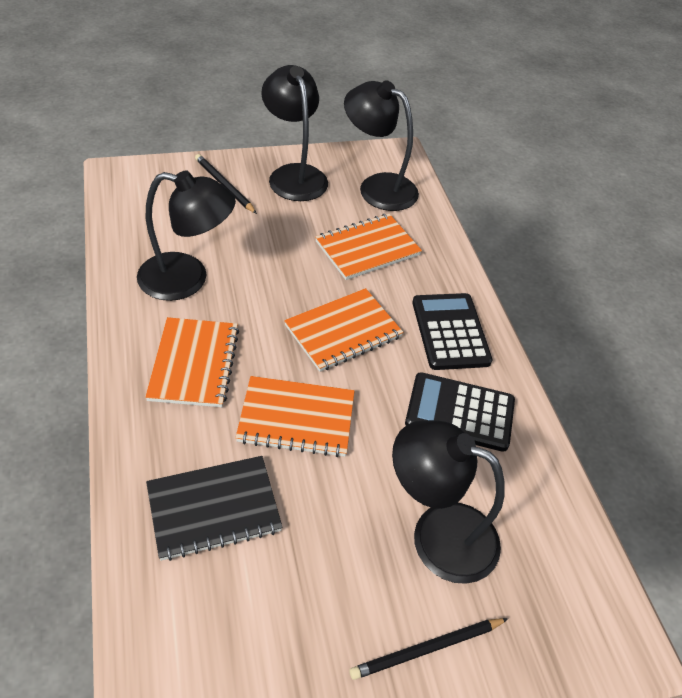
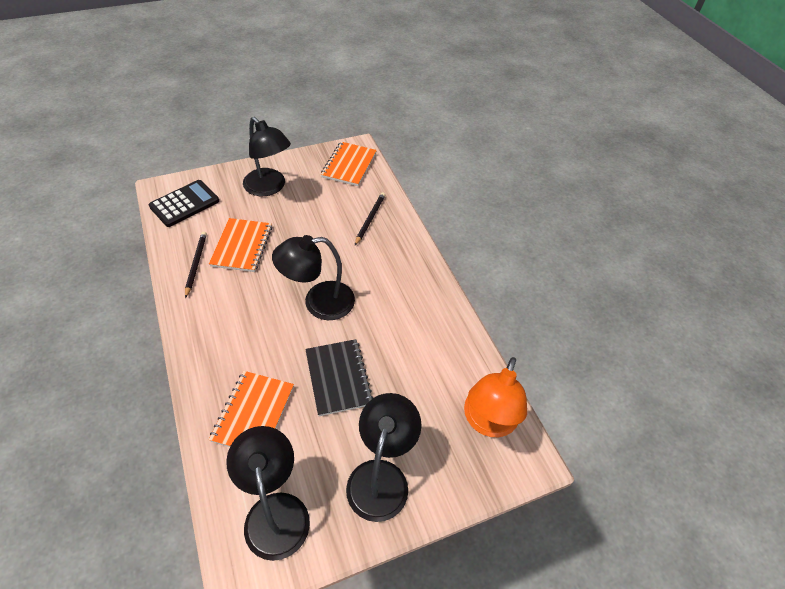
black calculator: [405,372,515,452] [412,293,492,370] = 2 -> [149,180,219,227] = 1
orange lamp: none = 0 -> [464,357,527,437] = 1
orange notebook: [145,317,239,407] [235,376,354,457] [284,288,403,372] [315,214,422,280] = 4 -> [209,218,272,272] [209,371,294,447] [321,142,377,186] = 3

